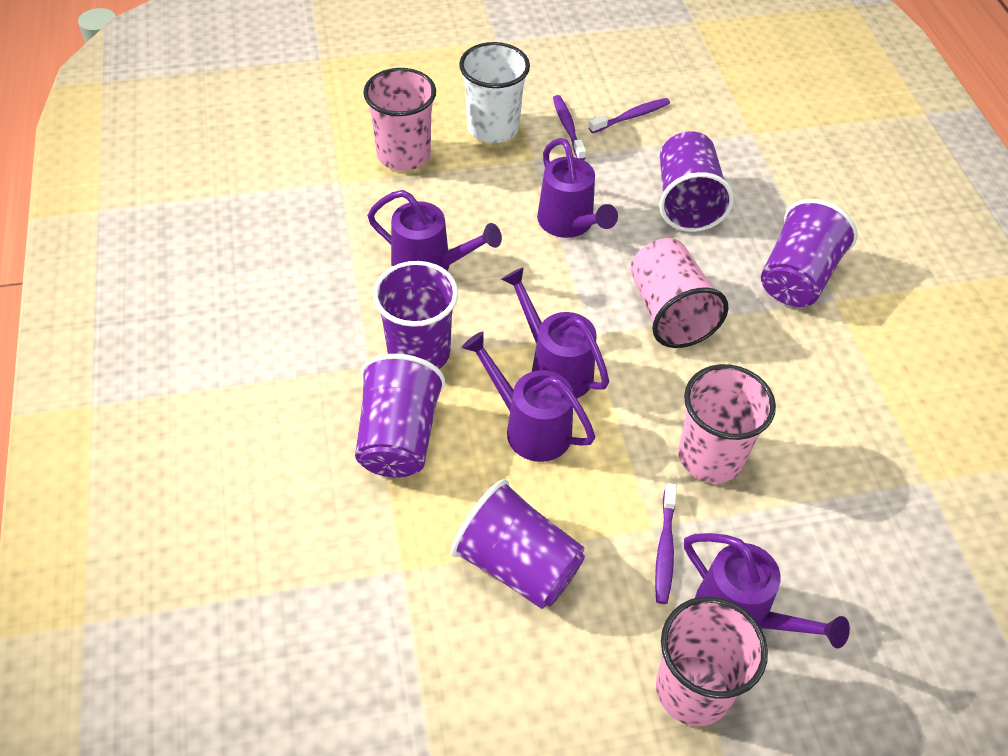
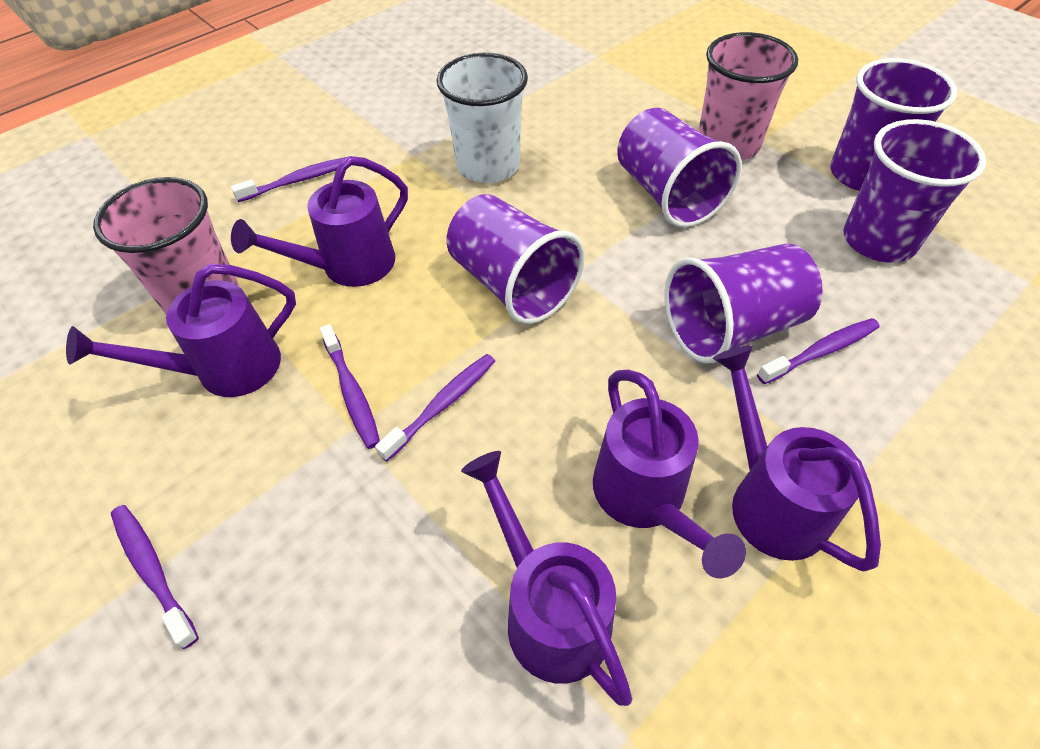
pink cup: [363,68,436,171] [630,238,729,348] [656,597,768,726] [678,364,776,483] = 4 -> [93,177,239,315] [699,32,798,161] = 2
purple toothbrush: [553,95,586,160] [589,98,670,133] [655,483,677,604] = 3 -> [111,505,199,649] [231,157,347,202] [320,324,380,449] [375,354,495,462] [757,318,880,384] = 5

